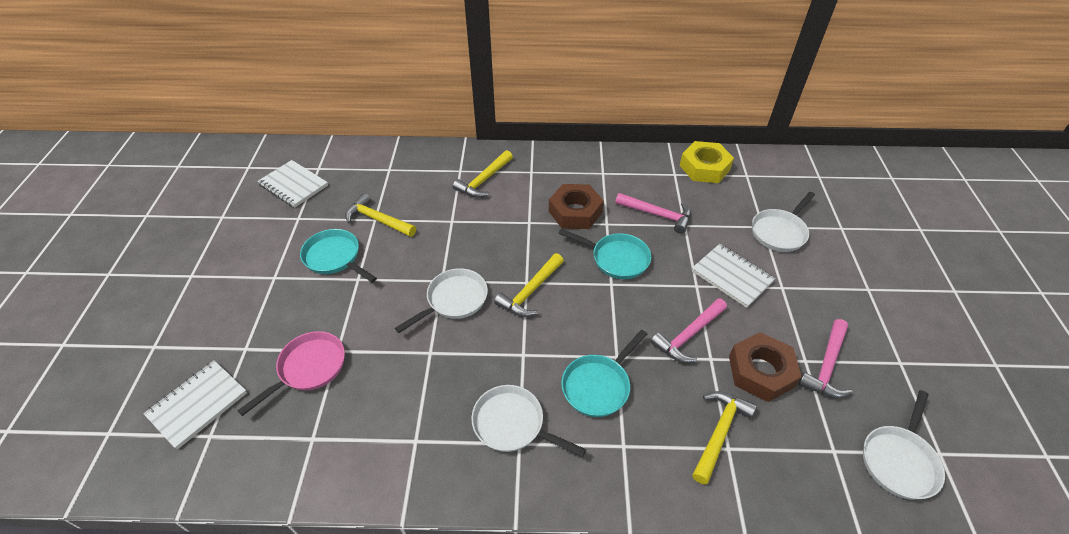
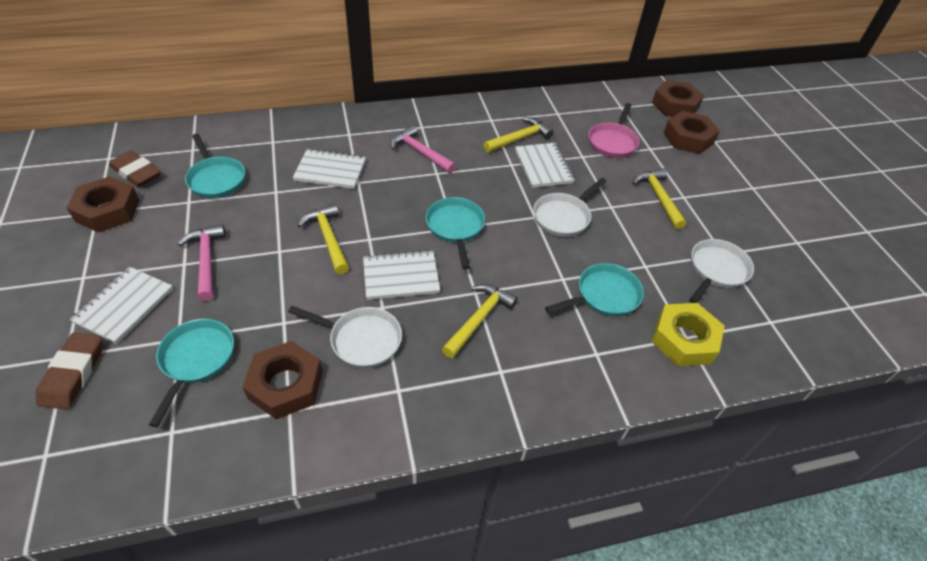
brown eraser: none = 0 -> [36,333,102,410] [109,151,161,187] = 2
brown nut: [549,184,604,229] [729,332,802,402] = 2 -> [66,176,140,233] [243,341,323,419] [652,80,704,117] [664,111,720,154] = 4
pink hammer: [615,193,691,234] [650,298,727,363] [798,319,853,398] = 3 -> [178,225,226,301] [391,125,456,174] = 2
turquoise pan: [300,229,377,282] [558,229,651,279] [561,330,647,417] = 3 -> [149,319,234,427] [185,134,245,198] [426,197,485,269] [545,263,644,316] = 4
white notebook: [143,360,247,449] [258,160,328,208] [692,244,775,308] = 3 -> [69,266,173,344] [293,149,366,189] [363,250,440,300] [515,143,575,188] = 4
white pan: [395,268,488,333] [471,385,586,457] [752,192,815,252] [863,390,945,499] = 4 -> [288,306,402,368] [533,178,607,237] [689,239,754,303] = 3

